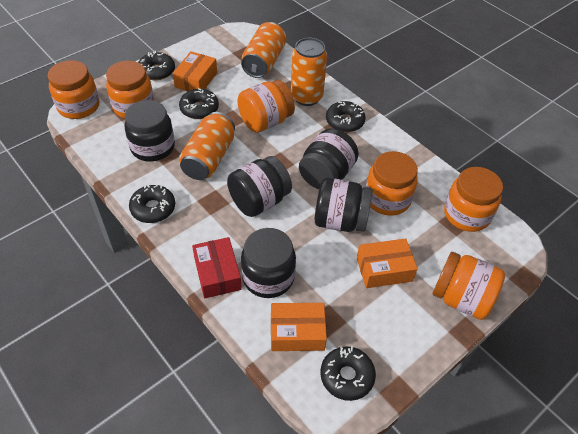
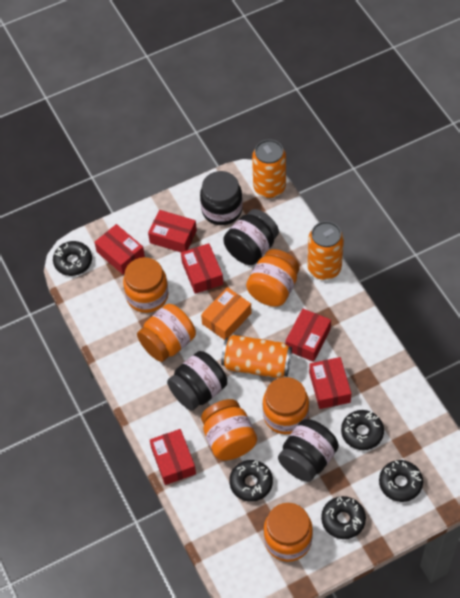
black jar: [125,100,175,162] [227,156,292,217] [241,228,296,298] [299,128,359,189] [315,178,373,232] = 5 -> [167,351,227,411] [200,171,243,225] [223,209,279,265] [278,419,339,482] = 4
orange box: [173,51,217,91] [271,303,327,351] [357,238,418,288] = 3 -> [201,287,252,340] = 1
red box: [192,237,242,299] = 1 -> [94,224,145,275] [148,210,197,252] [150,429,196,485] [181,243,223,294] [285,309,331,362] [309,357,352,409] = 6

